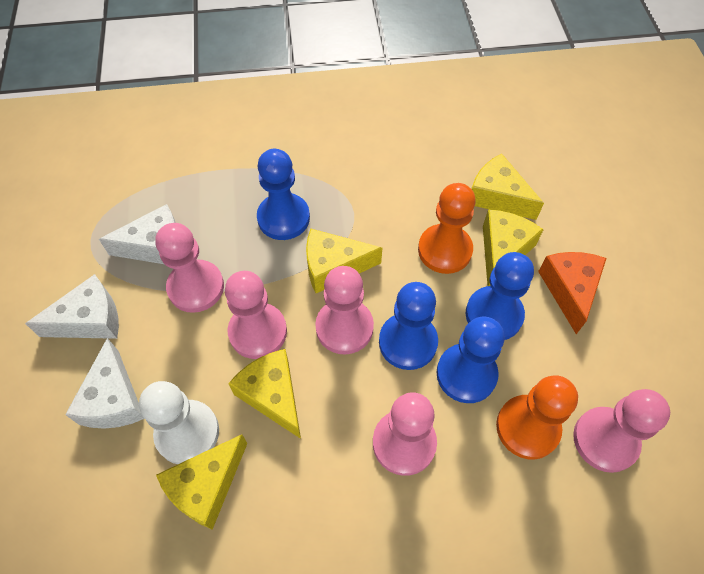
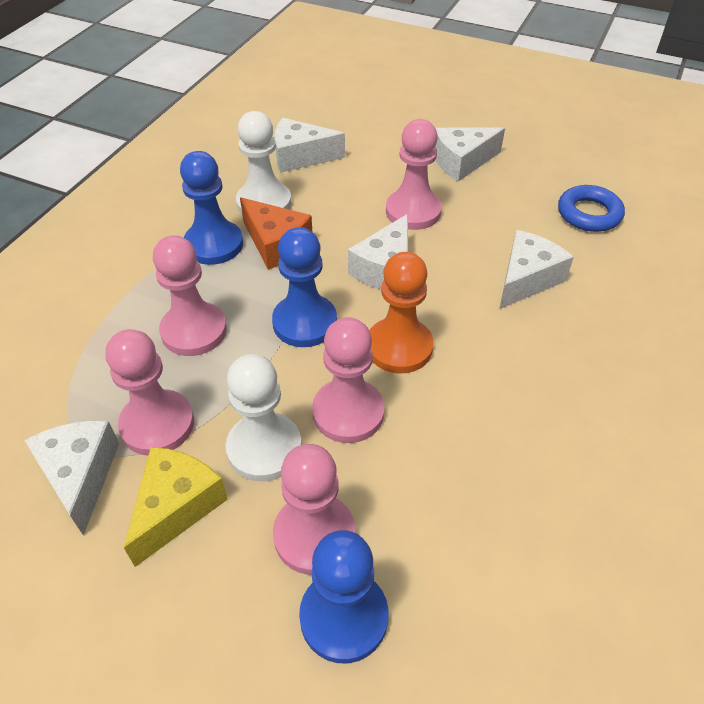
blue pawn: [257,149,310,240] [379,282,438,370] [436,317,505,403] [466,252,534,340] = 4 -> [180,151,243,265] [272,227,337,347] [299,530,388,664] = 3
blue ring: none = 0 -> [558,185,625,232] = 1
orange pawn: [418,183,476,274] [496,375,578,459] = 2 -> [369,252,434,374] = 1
white cheese: [25,274,119,339] [65,338,145,429] [99,204,176,264] = 3 -> [24,420,119,536] [274,118,345,173] [348,214,408,289] [435,127,505,182] [499,230,574,309] = 5
white pawn: [139,381,219,464] = 1 -> [226,354,302,481] [236,111,291,214] = 2
yellow cheese: [156,434,247,530] [228,349,301,439] [306,228,382,293] [472,154,544,220] [483,209,544,286] = 5 -> [124,447,228,567] = 1

